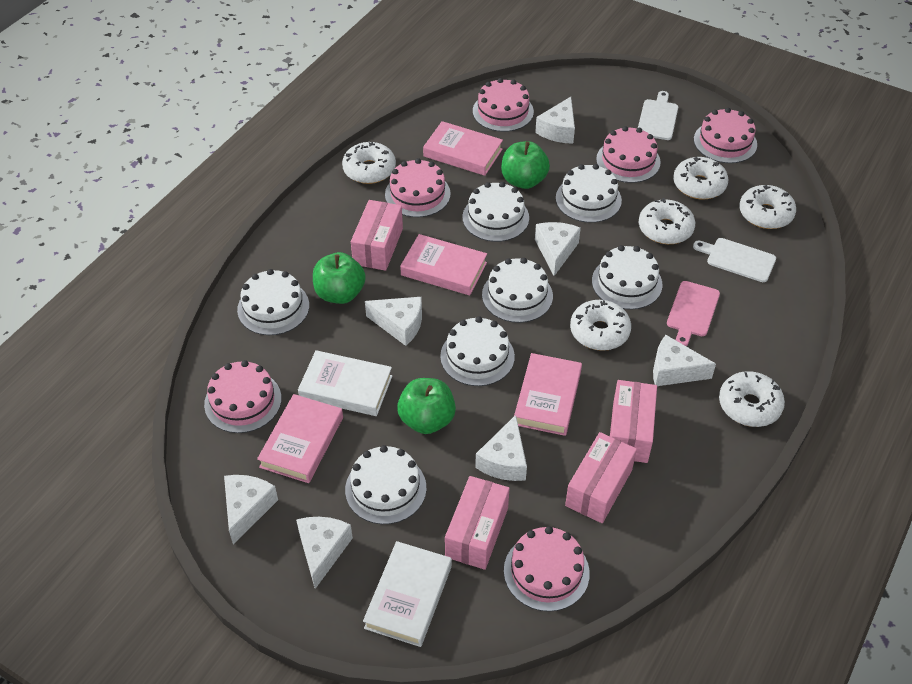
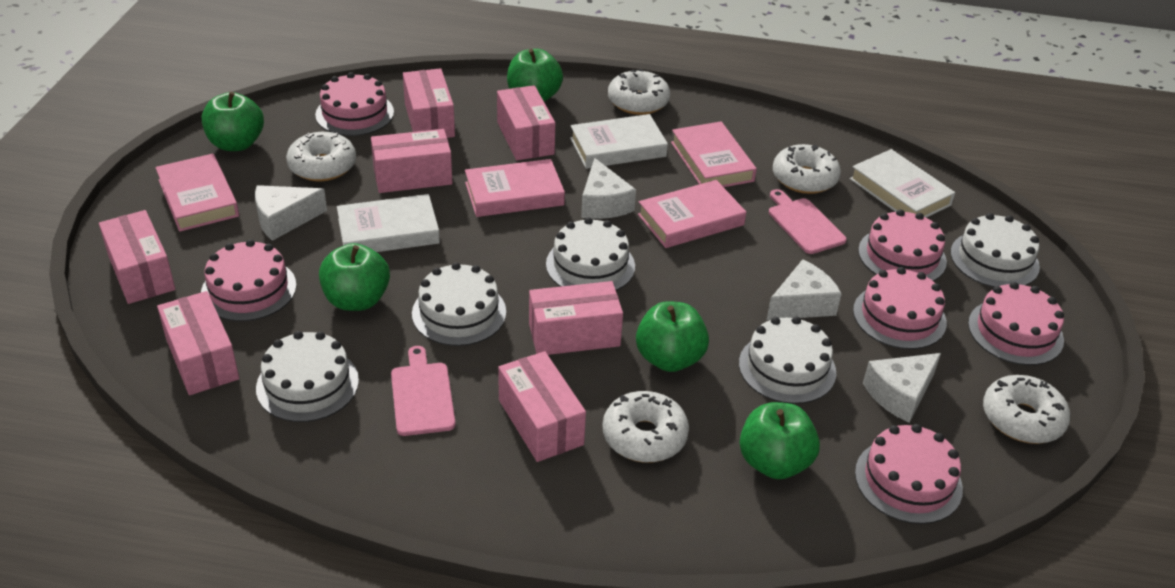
green apple: [313,252,366,304] [397,378,456,434] [501,141,550,189] = 3 -> [202,92,264,151] [319,243,390,311] [507,49,563,102] [636,301,709,372] [740,402,820,479] = 5
pink box: [351,200,403,271] [445,476,509,570] [565,432,637,523] [610,380,657,463] = 4 -> [99,210,175,304] [157,291,239,395] [371,129,452,193] [403,68,455,138] [497,85,555,161] [498,351,586,462] [529,281,623,355] = 7
pink cutting board: [667,281,720,346] = 1 -> [391,346,456,436] [769,189,847,254] = 2
white book: [298,350,392,416] [363,541,452,647] = 2 -> [337,194,440,252] [570,114,668,169] [850,149,955,218] = 3
white cake: [237,269,309,335] [345,445,426,524] [440,316,515,386] [462,182,529,242] [482,258,553,323] [556,164,622,223] [592,245,663,310] = 7 -> [256,331,359,422] [412,262,506,346] [546,217,635,291] [739,316,836,404] [951,213,1040,287] = 5
white cheese: [224,475,278,544] [296,517,353,589] [365,297,422,346] [475,415,527,481] [535,97,575,144] [535,222,581,276] [653,335,716,386] = 7 -> [255,185,327,241] [581,158,636,219] [767,259,842,320] [863,353,941,423] = 4
white cutting board: [638,91,678,140] [693,238,776,282] = 2 -> none = 0
white donut: [342,142,396,184] [570,300,631,351] [639,198,695,244] [673,157,728,199] [719,371,785,427] [739,185,796,229] = 6 -> [286,132,356,181] [603,391,689,463] [608,69,670,115] [773,144,841,194] [983,375,1070,444] = 5

